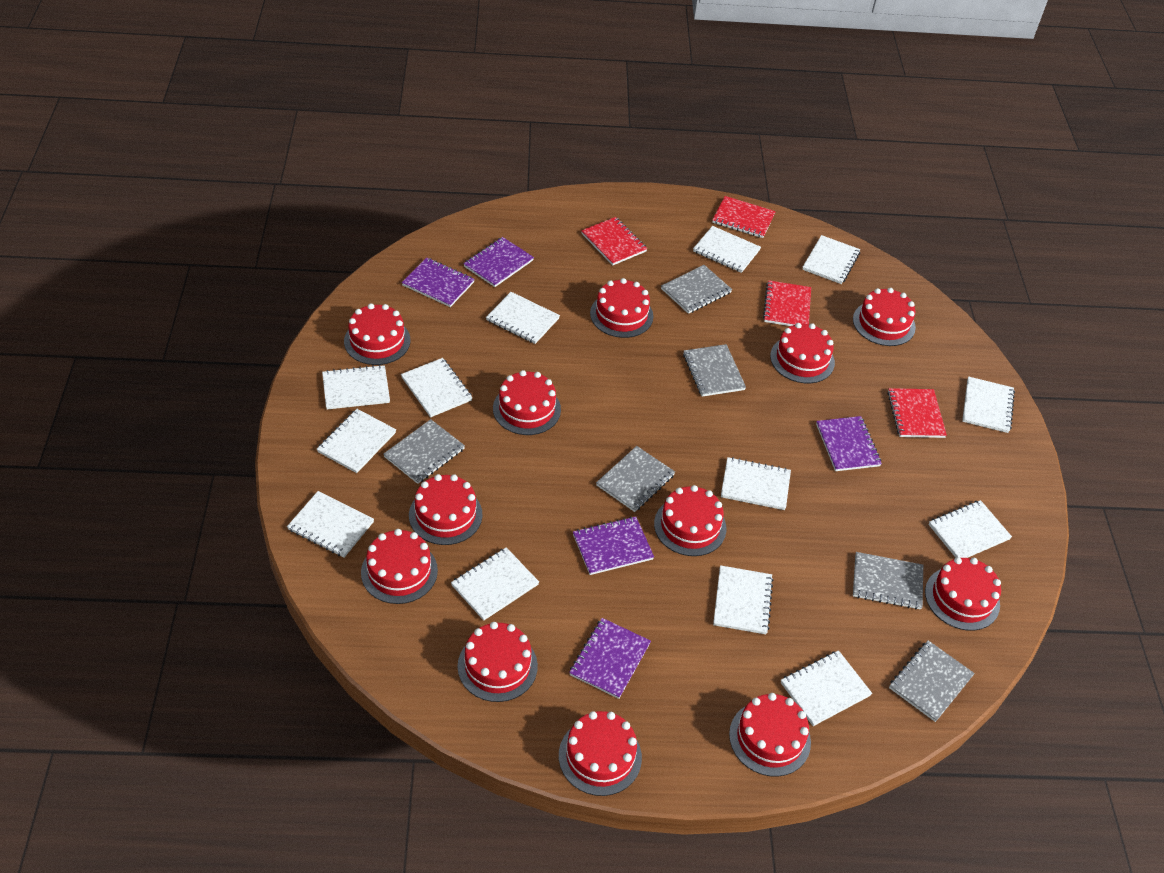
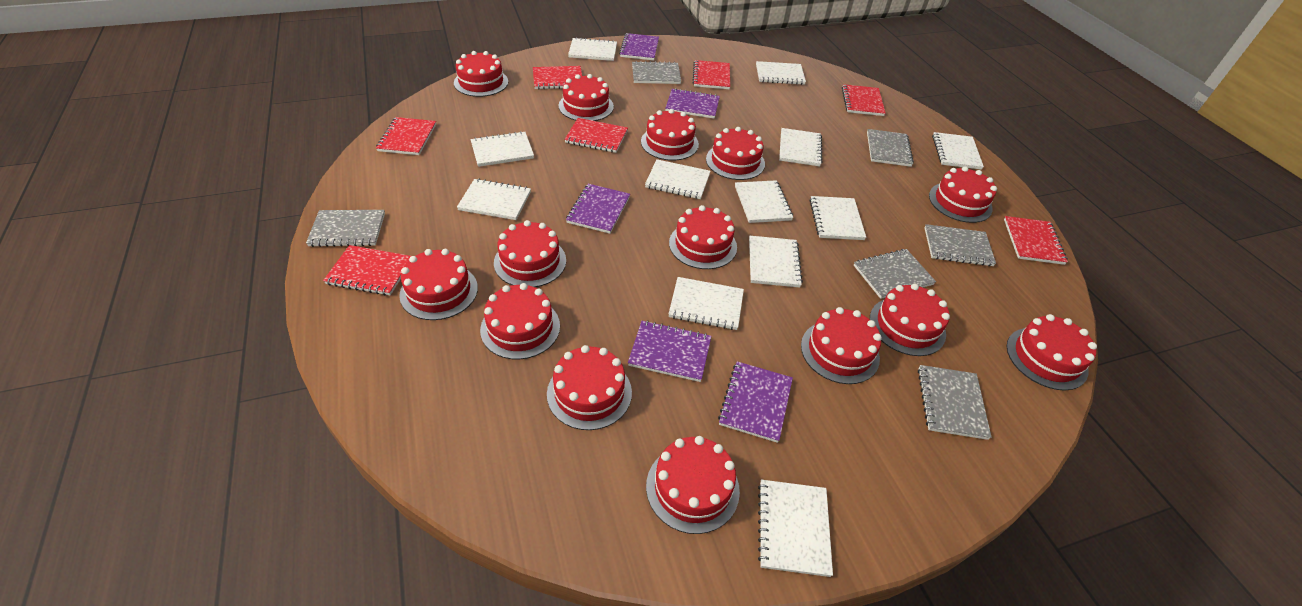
red cake: [344,303,410,365] [361,529,438,604] [409,474,482,545] [458,622,538,702] [493,370,561,435] [559,711,642,796] [590,278,654,338] [654,485,726,556] [729,693,811,777] [770,323,835,383] [853,288,916,346] [925,557,1001,631] = 12 -> [399,249,478,320] [454,51,508,97] [480,283,560,360] [494,220,566,287] [547,345,632,430] [559,74,614,121] [641,109,699,161] [646,436,740,534] [669,205,737,269] [706,127,765,180] [801,307,882,384] [870,284,950,356] [929,166,997,223] [1006,314,1097,391] = 14
red notebook: [581,217,647,265] [712,196,776,238] [763,280,811,326] [887,388,947,438] = 4 -> [323,245,411,295] [376,117,436,155] [533,66,582,89] [564,118,628,153] [693,60,730,89] [842,84,886,116] [1004,216,1068,265] = 7
white notebook: [287,491,374,558] [317,409,396,473] [322,365,390,409] [401,358,473,417] [451,547,539,621] [486,292,560,344] [693,226,761,273] [713,565,773,634] [721,457,791,510] [781,650,872,726] [802,235,861,284] [928,500,1012,558] [962,376,1015,433] = 13 -> [457,179,531,220] [471,131,534,167] [568,37,617,61] [645,159,711,199] [669,277,744,330] [735,180,793,223] [749,236,803,288] [756,61,806,85] [758,480,833,577] [779,128,822,166] [810,196,866,240] [932,132,984,170] = 12

